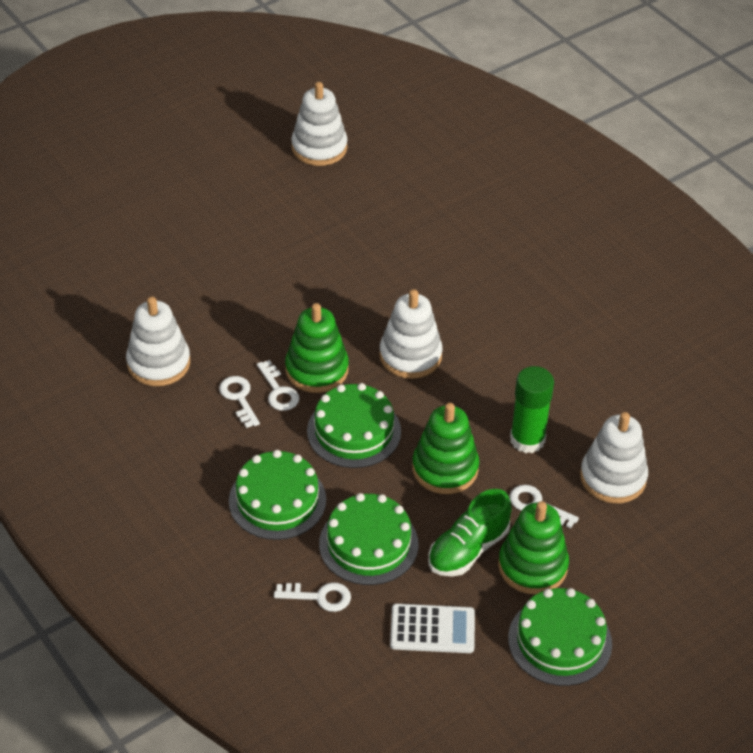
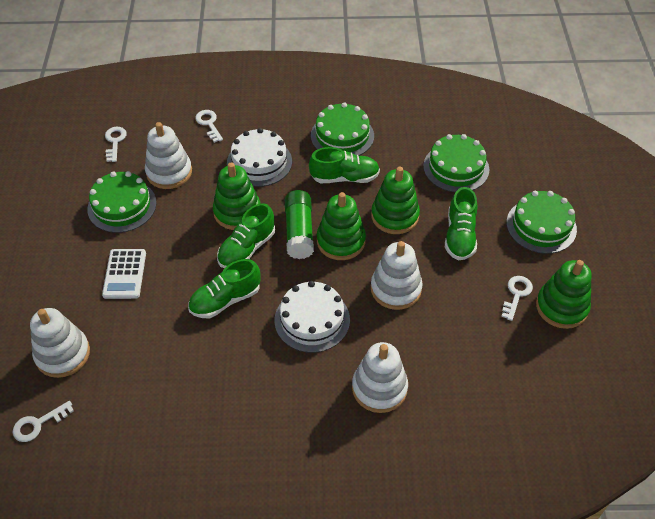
green shoe: [428,489,512,577] = 1 -> [188,259,261,318] [217,203,275,268] [309,147,380,183] [445,187,477,260] = 4
green stacking toy: [285,303,349,393] [412,403,479,494] [498,501,569,594] = 3 -> [213,162,260,230] [317,192,366,260] [371,167,420,234] [536,260,592,329] = 4
white cake: none = 0 -> [227,128,292,187] [274,281,350,353] = 2

